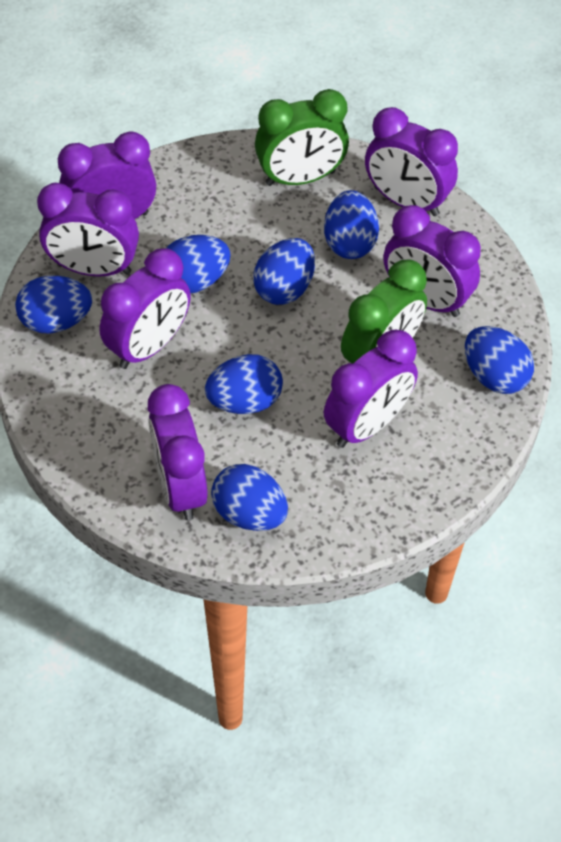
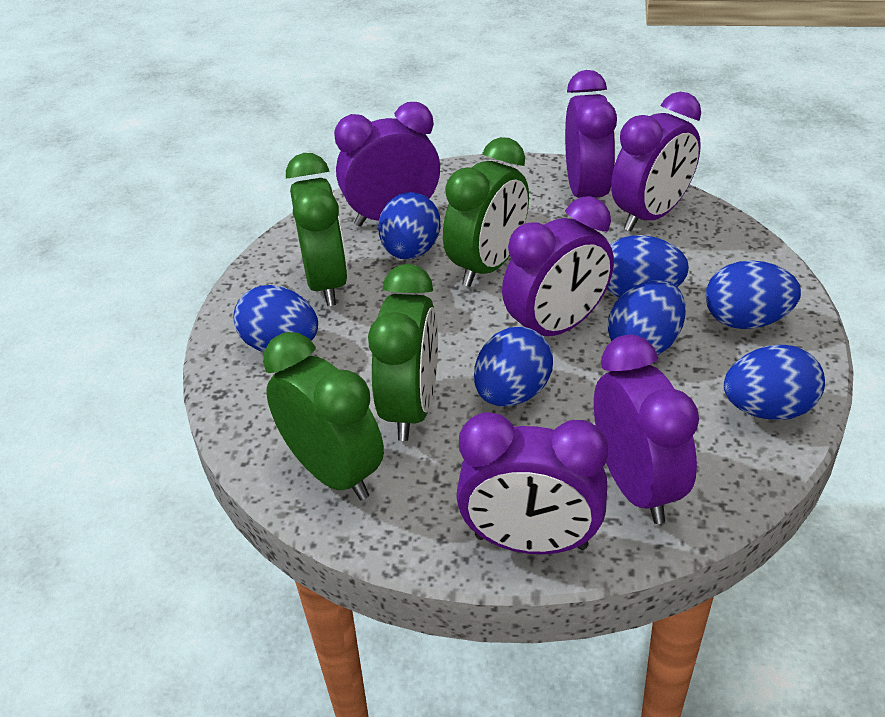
green clock: [255,89,349,186] [341,260,427,363] = 2 -> [263,332,384,500] [286,153,348,306] [368,264,438,441] [443,137,529,287] = 4
purple clock: [37,183,139,277] [58,131,156,219] [100,248,191,369] [148,384,208,520] [324,330,418,448] [365,107,458,216] [383,205,481,317] = 7 -> [334,102,440,227] [456,412,608,554] [502,196,614,336] [565,70,617,198] [594,335,699,524] [611,92,701,231] = 6

